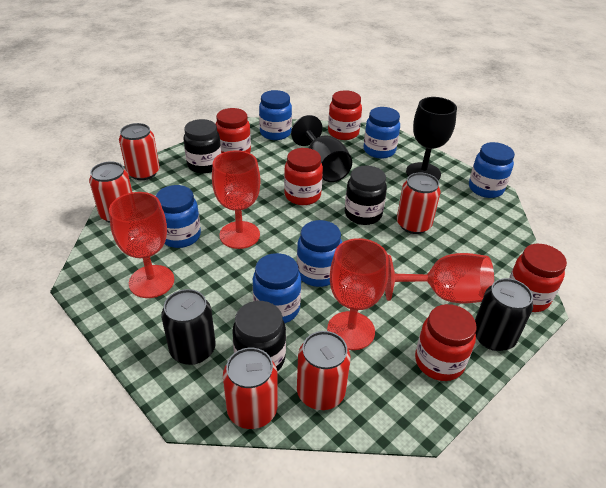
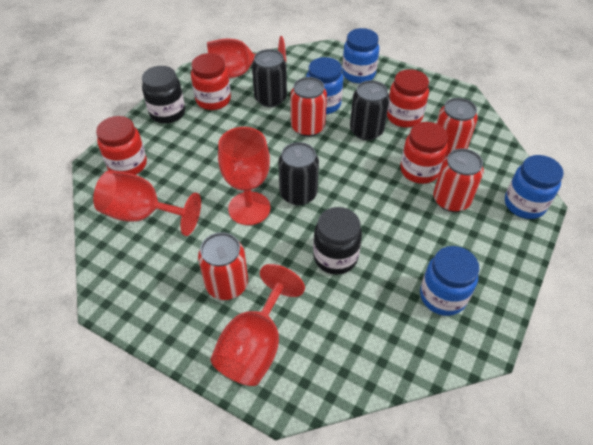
black can: [161,289,216,365] [475,278,533,351] = 2 -> [252,49,287,107] [278,142,319,205] [350,80,390,140] = 3
black goblet: [291,115,352,182] [406,97,457,180] = 2 -> none = 0
black jar: [183,119,221,174] [232,301,286,372] [345,166,387,225] = 3 -> [142,66,185,124] [313,207,362,275] = 2
blue jar: [156,185,201,248] [253,253,301,323] [259,90,292,140] [297,220,342,287] [363,107,400,158] [469,142,515,198] = 6 -> [306,57,343,114] [342,28,379,83] [420,246,479,316] [505,155,564,219] = 4
red can: [89,162,132,223] [119,123,160,180] [223,348,278,429] [297,331,351,410] [397,173,441,234] = 5 -> [198,232,248,300] [291,77,327,137] [433,148,484,212] [436,98,478,158] = 4
red jar: [216,108,251,153] [284,148,323,205] [328,90,362,140] [415,304,477,381] [509,244,567,312] = 5 -> [96,116,147,175] [191,53,231,110] [387,69,429,128] [400,122,448,184] = 4

